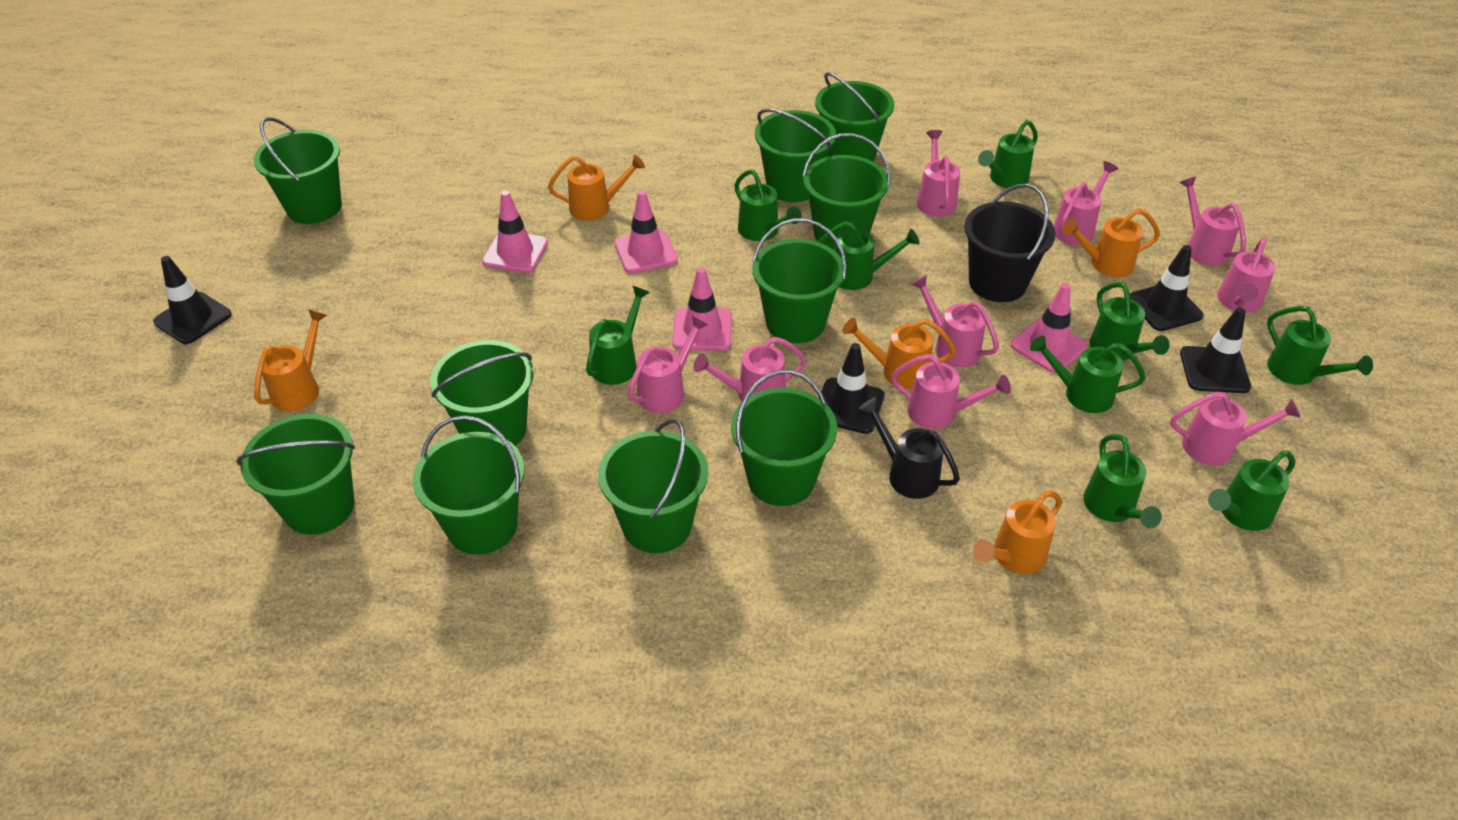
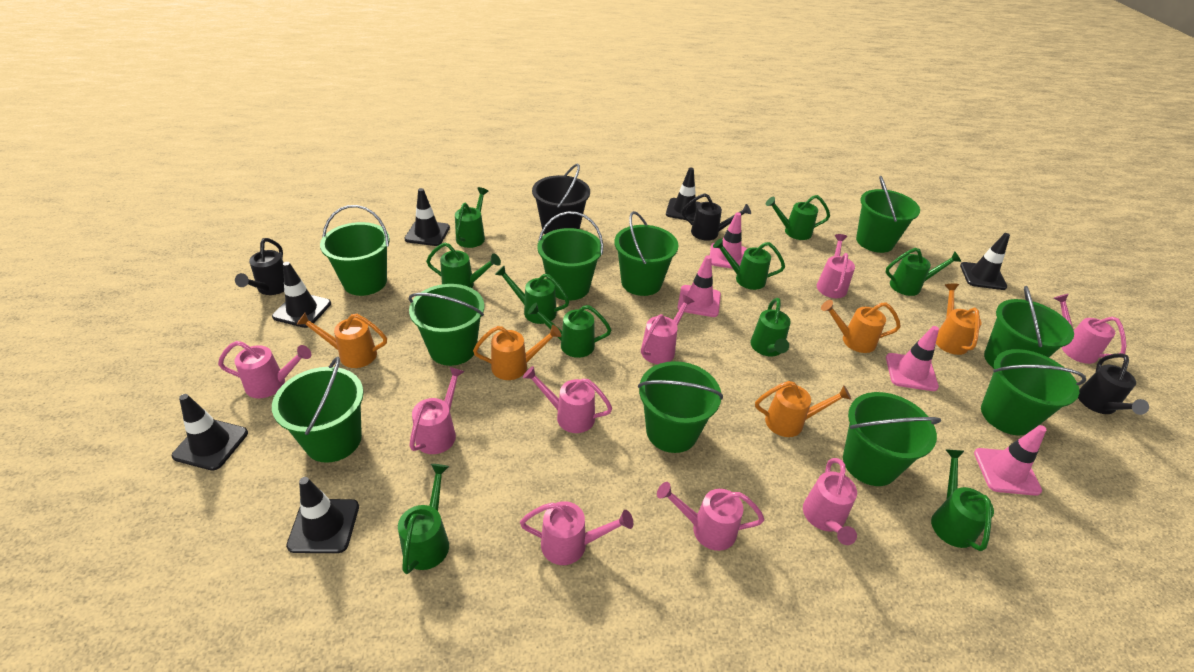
black traffic cone: [153,256,232,344] [821,343,885,434] [1130,245,1204,331] [1180,307,1251,393] = 4 -> [171,394,248,471] [272,262,331,328] [286,477,359,553] [404,188,450,246] [666,168,701,221] [960,233,1010,290] = 6
black watering can: [859,397,960,499] = 1 -> [235,238,284,295] [682,193,751,241] [1078,353,1149,415] = 3
green watering can: [586,286,650,385] [734,170,802,241] [817,221,920,290] [978,120,1038,188] [1030,336,1146,413] [1083,434,1162,528] [1090,282,1170,361] [1208,451,1295,531] [1267,306,1373,385] = 9 -> [398,464,449,574] [426,243,501,288] [455,187,489,248] [495,266,569,324] [528,303,611,358] [713,238,785,290] [751,298,791,357] [766,195,830,240] [886,248,961,296] [931,449,994,551] = 10

